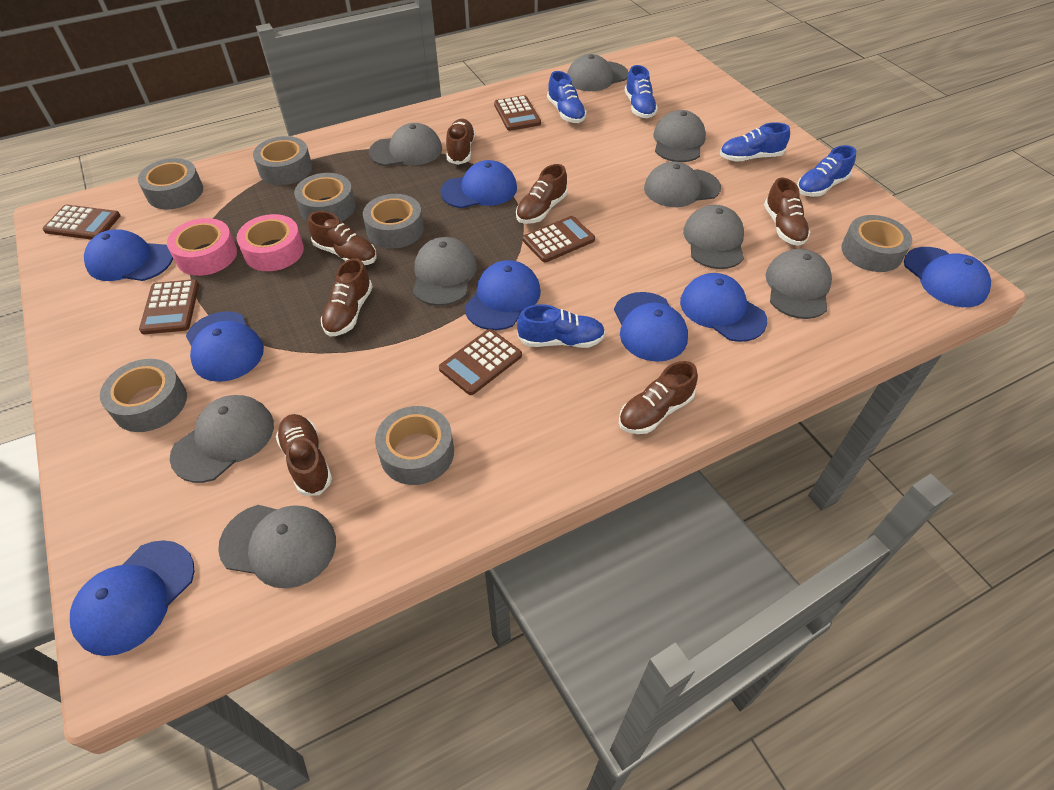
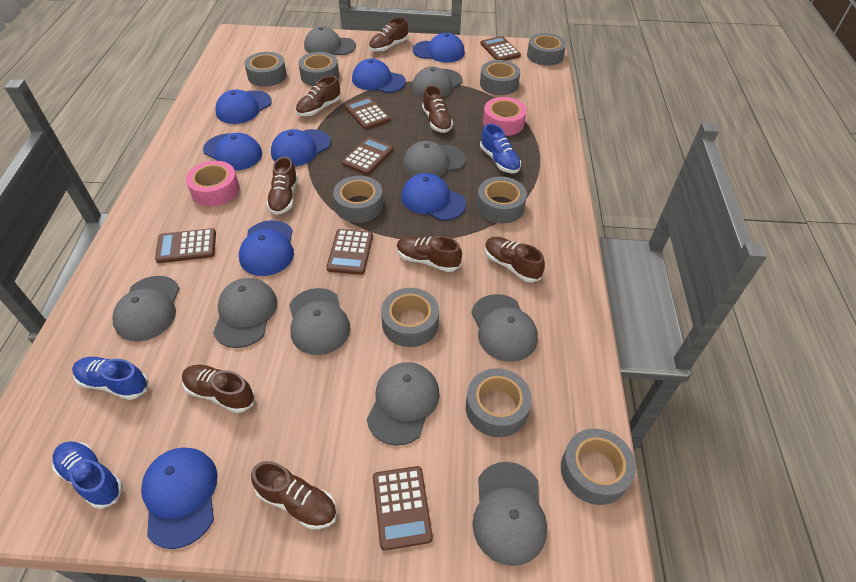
blue shoe: [517,304,605,348] [547,71,587,123] [625,65,658,118] [720,122,790,162] [797,145,856,197] = 5 -> [52,441,123,509] [72,357,148,400] [480,124,521,173] = 3
brown calculator: [43,205,120,239] [139,279,199,334] [439,329,522,395] [494,95,541,131] [523,216,595,262] = 5 -> [155,228,216,263] [326,229,373,275] [342,137,393,175] [345,97,391,130] [373,466,433,550] [480,36,521,61] = 6
brown shoe: [276,414,332,496] [308,211,376,265] [321,258,373,336] [446,119,475,165] [516,164,568,224] [619,361,698,434] [764,177,810,246] = 7 -> [182,365,255,413] [251,461,337,529] [266,157,298,215] [296,76,341,116] [369,18,409,52] [397,236,462,272] [422,85,453,133] [485,237,545,283] = 8
grey tape: [100,359,187,432] [138,158,203,209] [253,136,312,185] [294,173,356,222] [363,194,424,249] [375,406,454,485] [841,215,912,272] = 7 -> [244,52,287,87] [298,52,339,86] [333,176,383,223] [381,288,439,347] [466,368,532,437] [477,177,527,223] [480,60,520,95] [527,33,566,66] [561,429,636,505] = 9

